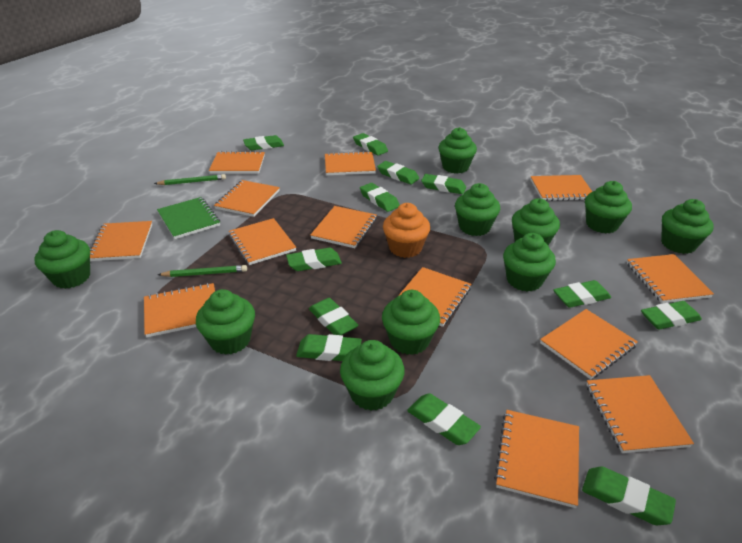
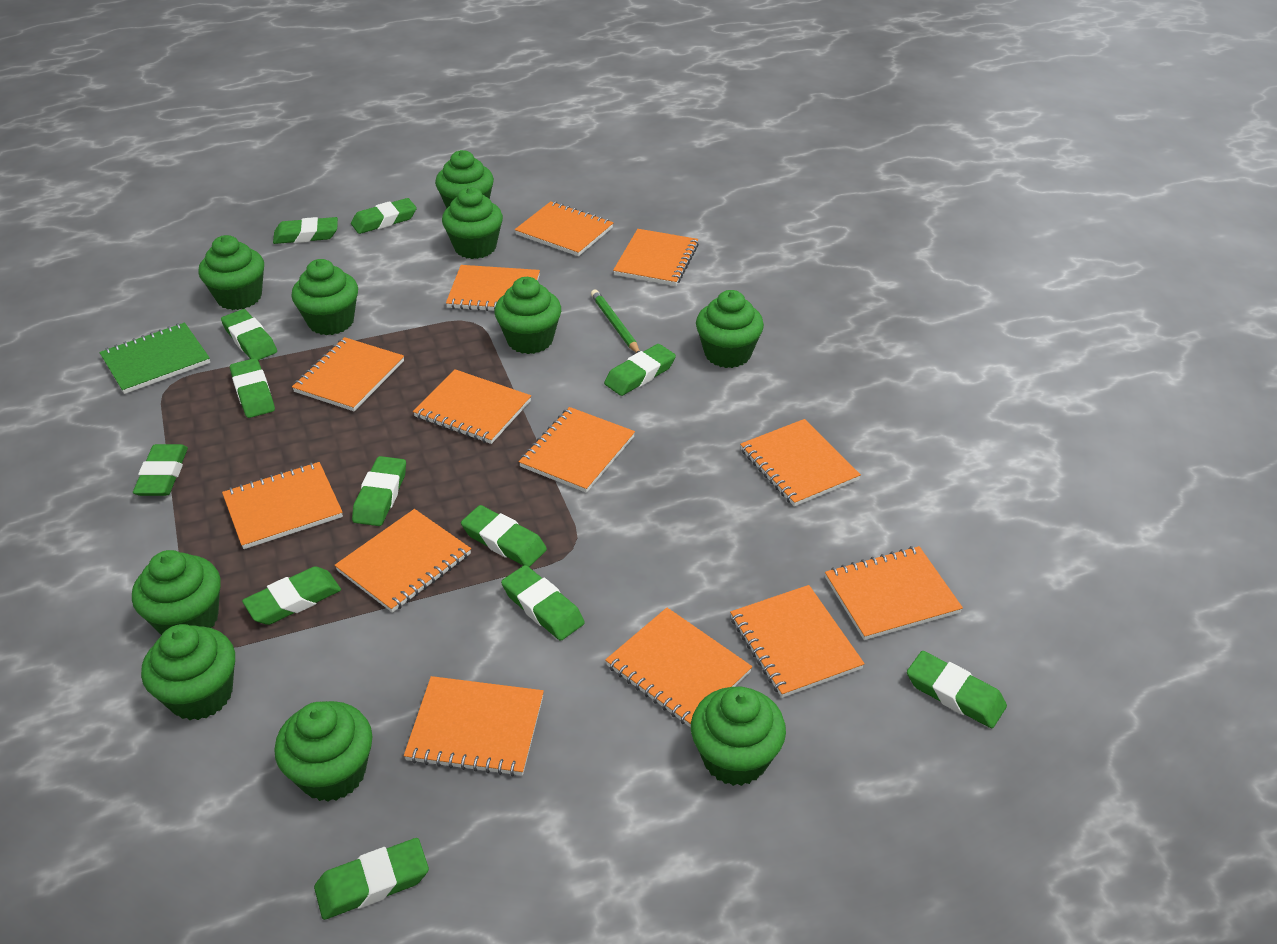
green pencil: [154,174,226,185] [158,265,247,277] = 2 -> [591,290,640,353] = 1
orange cupcake: [383,203,430,258] = 1 -> none = 0

